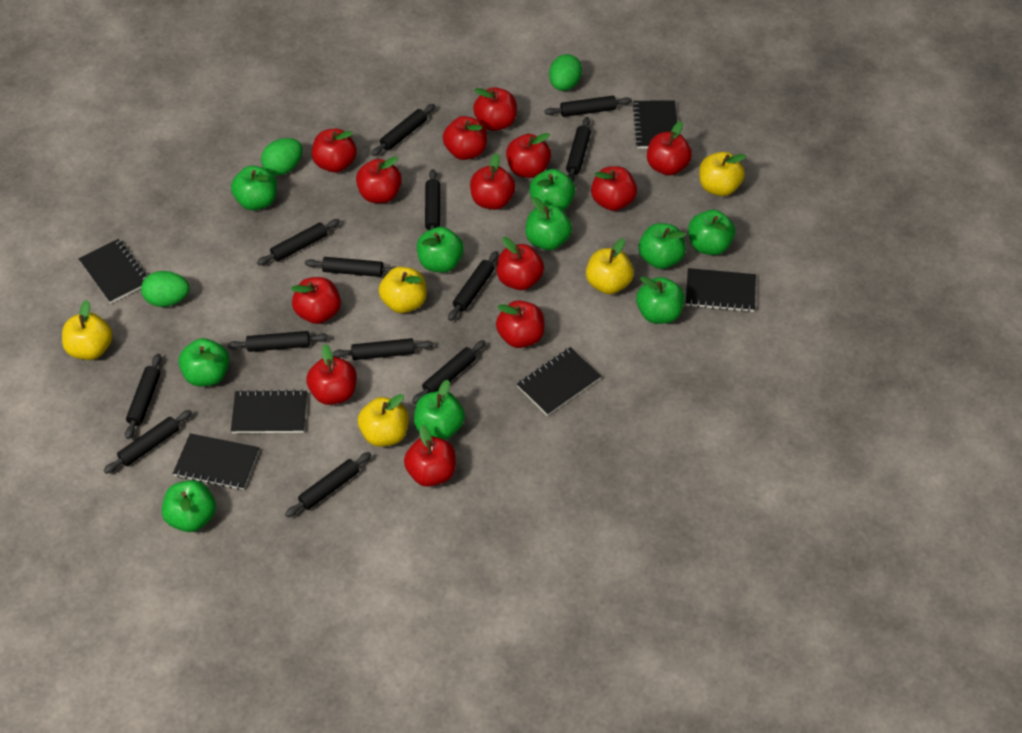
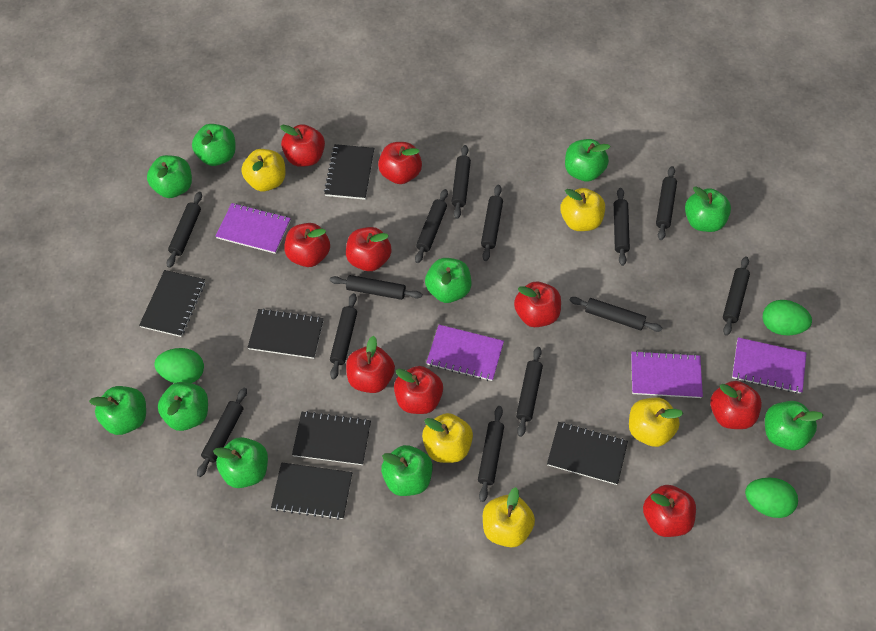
purple notebook: none = 0 -> [216,203,291,254] [426,325,504,381] [631,351,703,398] [732,337,806,394] = 4
red apple: [291,277,341,324] [306,344,357,405] [312,128,357,173] [356,157,402,203] [404,424,456,487] [443,116,487,160] [470,153,516,210] [473,87,517,131] [496,301,545,348] [497,237,544,290] [506,133,551,178] [591,166,637,211] [647,121,692,176] = 13 -> [280,124,325,167] [285,223,330,267] [346,227,392,271] [346,336,395,393] [378,142,422,184] [394,366,443,414] [514,282,561,327] [643,485,696,537] [710,381,762,429] = 9

